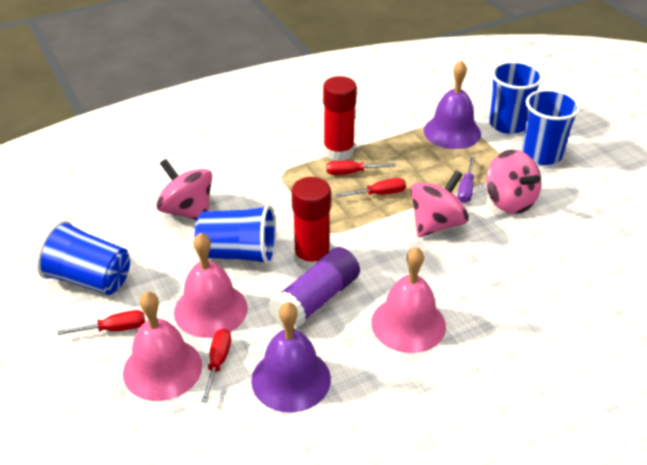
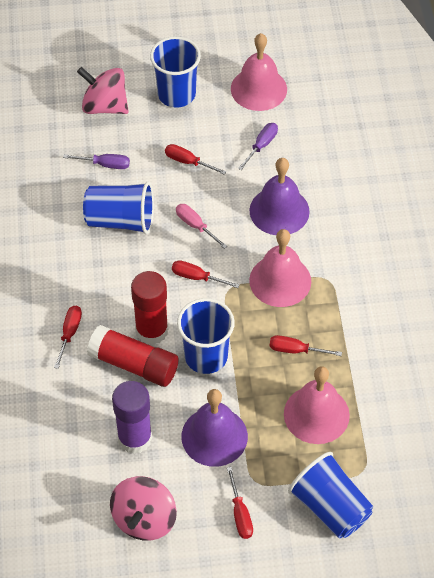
pink screwdriver: none = 0 -> [176,204,227,249] = 1
pink spinning top: [156,159,212,220] [410,170,469,237] [486,149,541,214] = 3 -> [77,67,129,114] [110,476,177,540] = 2
purple screwdriver: [457,157,475,203] = 1 -> [63,154,130,169] [238,123,278,170] = 2
red screwdriver: [57,310,145,335] [201,329,231,403] [326,161,396,175] [336,178,406,198] = 4 -> [54,306,82,369] [165,144,226,175] [172,260,240,288] [227,467,253,539] [270,335,342,356] = 5

